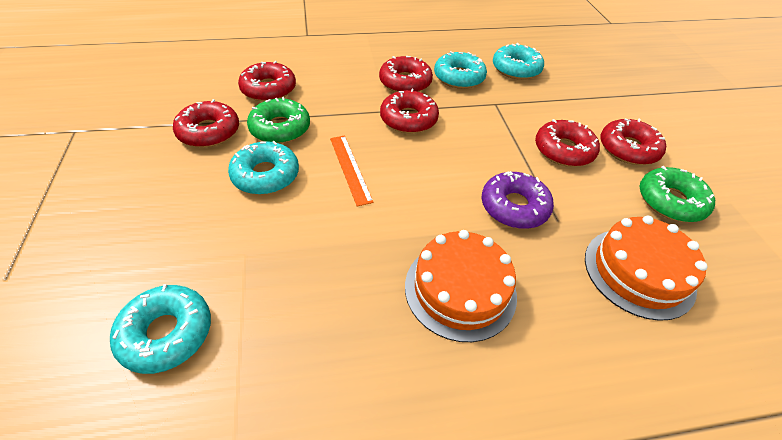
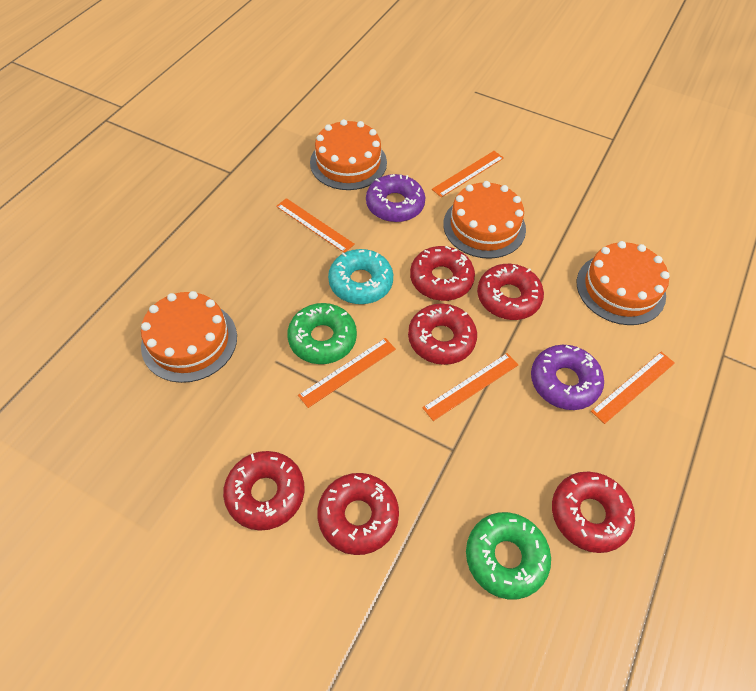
orange cake: [405,230,517,342] [585,216,707,321] = 2 -> [141,291,237,383] [310,119,387,190] [443,181,526,259] [577,241,670,325] = 4
orange ruler: [330,136,374,206] = 1 -> [276,198,355,253] [298,338,396,408] [422,353,518,421] [432,151,504,197] [591,352,675,424] = 5
purple donut: [481,171,554,229] = 1 -> [366,174,425,222] [531,345,604,410] = 2
turquoise donut: [110,284,211,374] [228,141,299,195] [434,51,487,89] [493,43,544,80] = 4 -> [328,249,393,304] = 1

